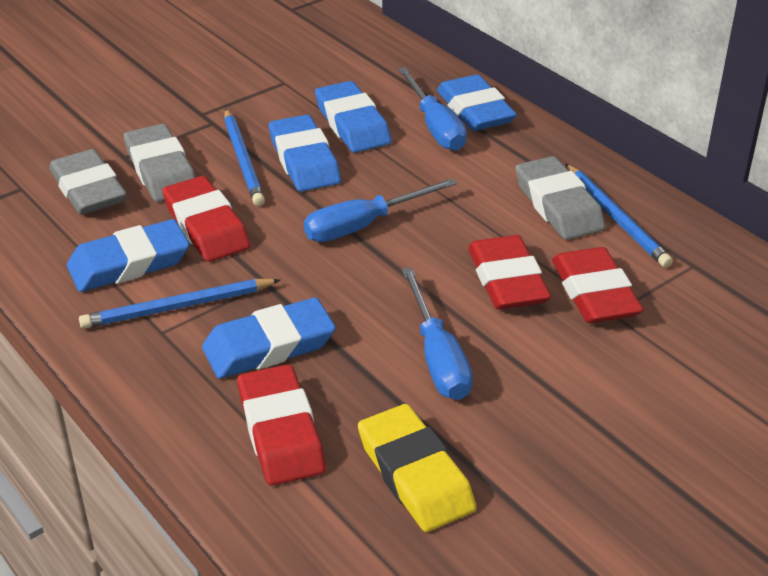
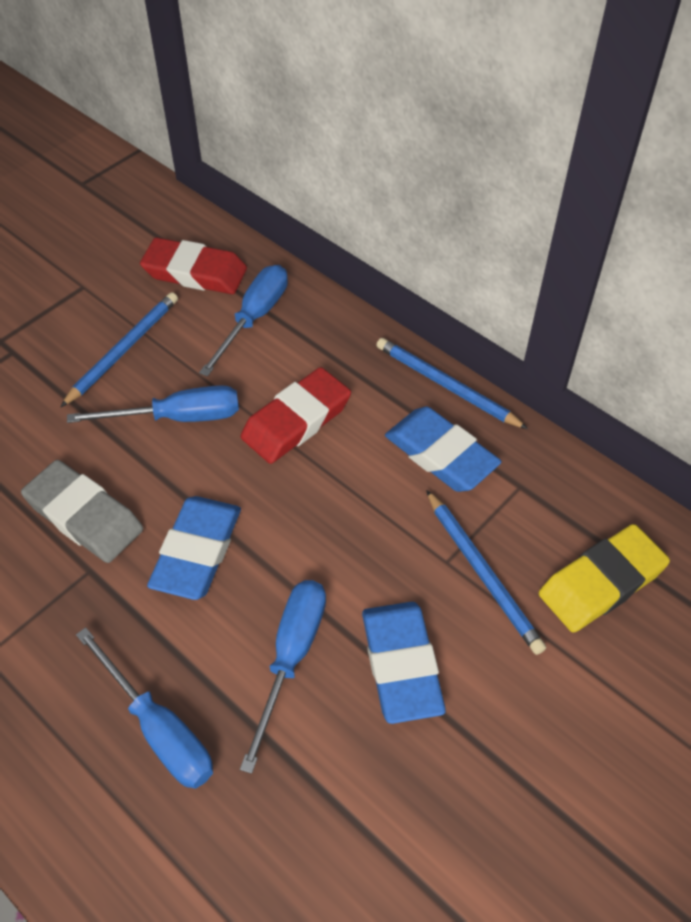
blue eraser: [67,219,190,292] [202,297,336,379] [269,115,341,192] [315,81,392,153] [437,74,517,131] = 5 -> [147,496,241,600] [362,602,446,724] [385,407,501,492] = 3
blue screwdriver: [304,178,457,242] [398,67,467,151] [402,268,473,400] = 3 -> [67,385,239,423] [76,627,213,789] [199,265,288,377] [240,580,326,774] = 4
grey eraser: [49,149,127,215] [124,124,196,202] [515,156,605,240] = 3 -> [21,460,143,563] = 1
red eraser: [162,176,250,262] [237,364,326,486] [468,235,551,310] [552,247,644,323] = 4 -> [140,238,247,294] [241,367,351,464] = 2

